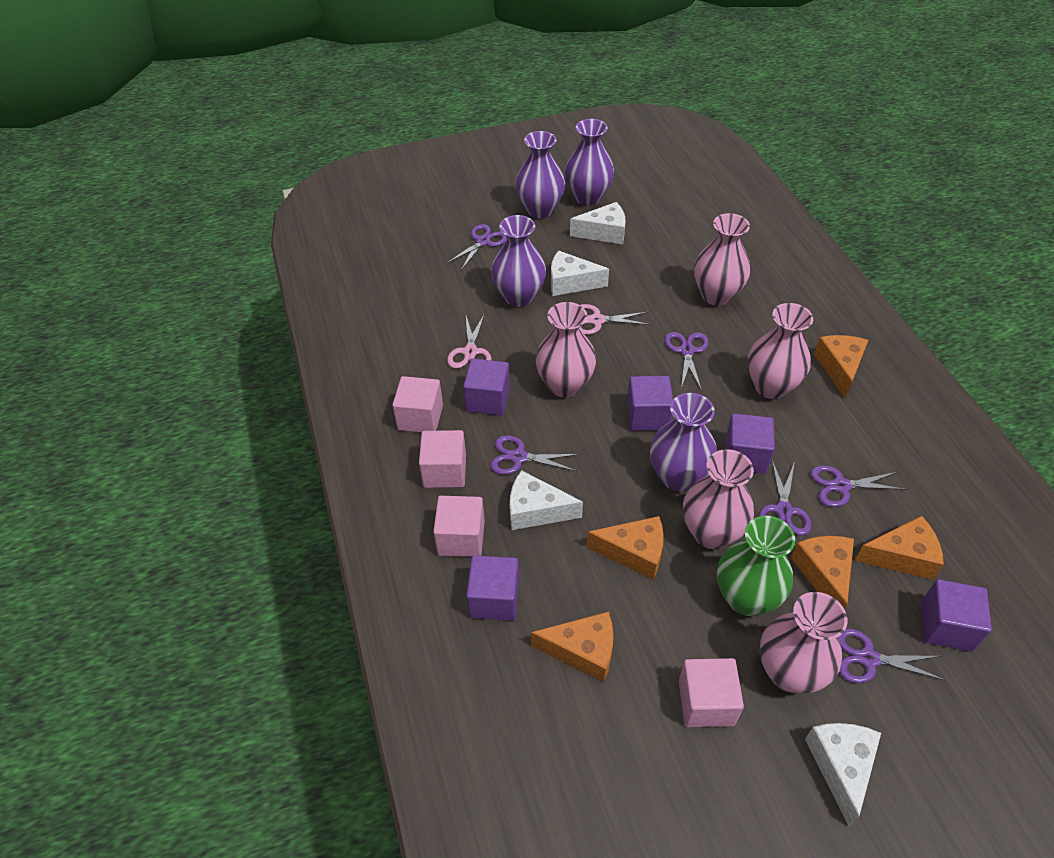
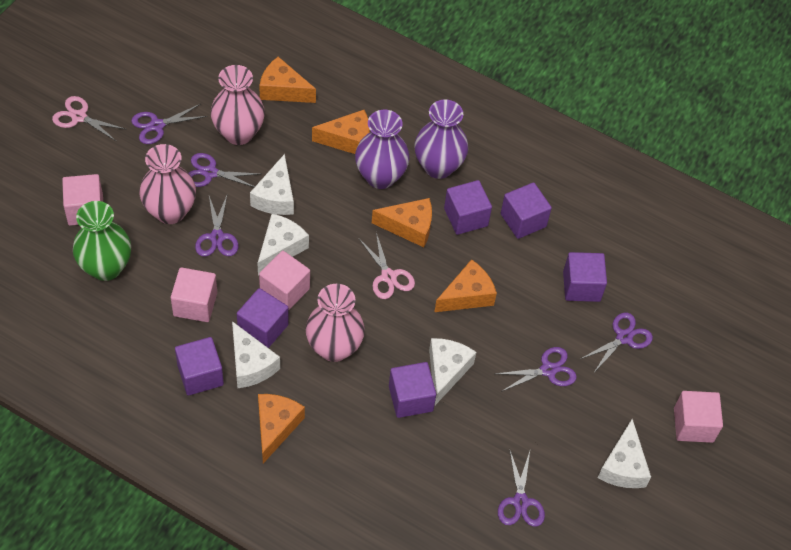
pink vase: [536,302,596,398] [683,449,754,549] [694,213,750,306] [748,303,813,399] [760,592,848,694] = 5 -> [140,144,196,224] [211,65,265,145] [306,284,365,362] = 3
purple cube: [463,359,510,416] [466,555,519,621] [627,376,673,431] [725,413,775,474] [921,579,992,652] = 5 -> [175,337,224,395] [237,288,289,348] [389,362,436,418] [444,180,492,235] [501,182,552,239] [563,252,607,302] = 6
purple vase: [491,215,546,307] [515,131,565,218] [565,119,614,206] [650,393,717,491] = 4 -> [355,110,410,189] [414,99,468,179] = 2
white cheese: [510,470,583,530] [551,250,609,296] [570,202,626,244] [805,723,881,826] = 4 -> [232,321,280,388] [250,154,294,215] [257,214,309,275] [429,338,476,405] [598,419,651,488] = 5

